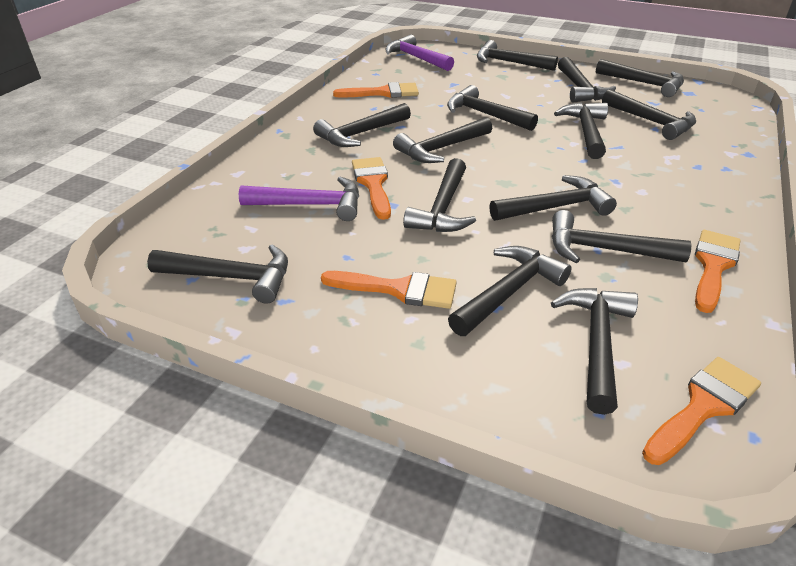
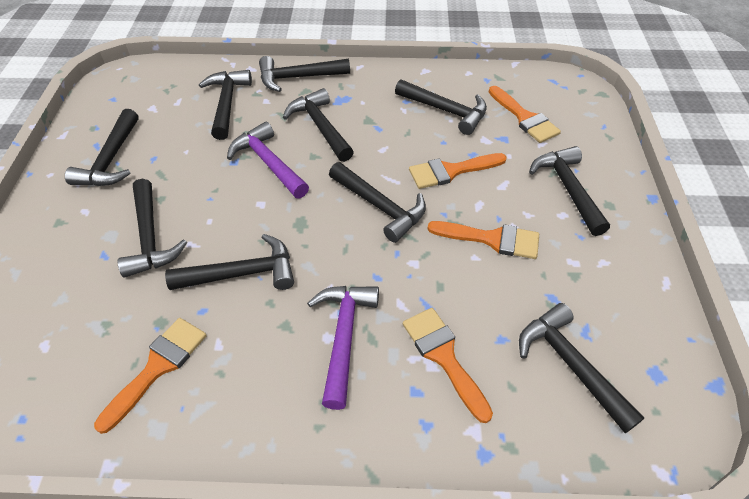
black hammer: [147,244,288,304] [313,103,411,147] [393,117,492,163] [403,158,476,232] [447,85,538,131] [448,246,572,336] [477,40,558,71] [490,175,617,221] [551,288,638,415] [552,210,691,263] [554,102,608,159] [558,57,616,103] [596,59,684,97] [602,89,696,140] = 14 -> [65,109,138,186] [118,179,187,278] [165,234,294,290] [199,70,252,140] [259,56,350,92] [283,88,354,162] [329,162,426,243] [395,79,487,135] [519,303,644,433] [529,146,610,236] = 10

